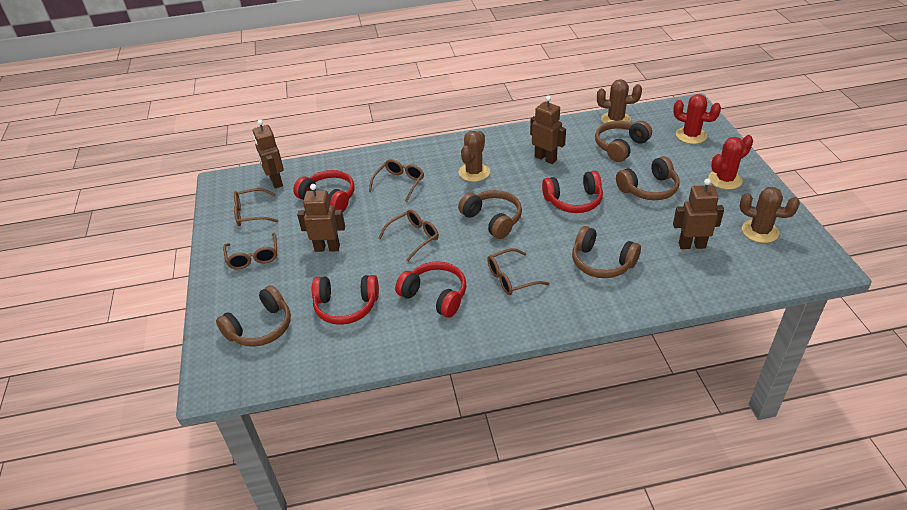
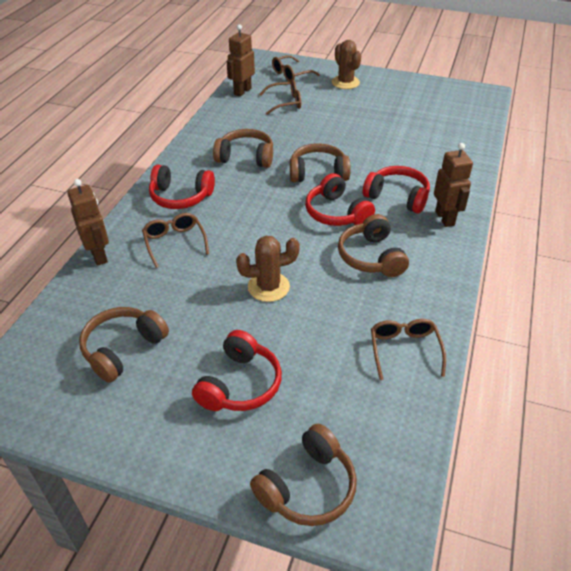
brown cactus: [459,131,490,182] [597,79,642,124] [739,187,800,243] = 3 -> [236,236,300,302] [332,40,361,89] = 2
brown glasses: [223,233,277,269] [234,188,278,226] [369,159,424,202] [378,210,439,262] [487,248,549,295] = 5 -> [142,213,209,268] [259,80,301,115] [272,55,320,82] [371,319,446,380] = 4
brown robot: [253,120,284,188] [297,184,345,252] [530,96,566,164] [673,178,724,249] = 4 -> [67,179,109,266] [227,24,255,97] [434,143,473,227] = 3
red cactus: [673,94,721,144] [708,135,753,190] = 2 -> none = 0

